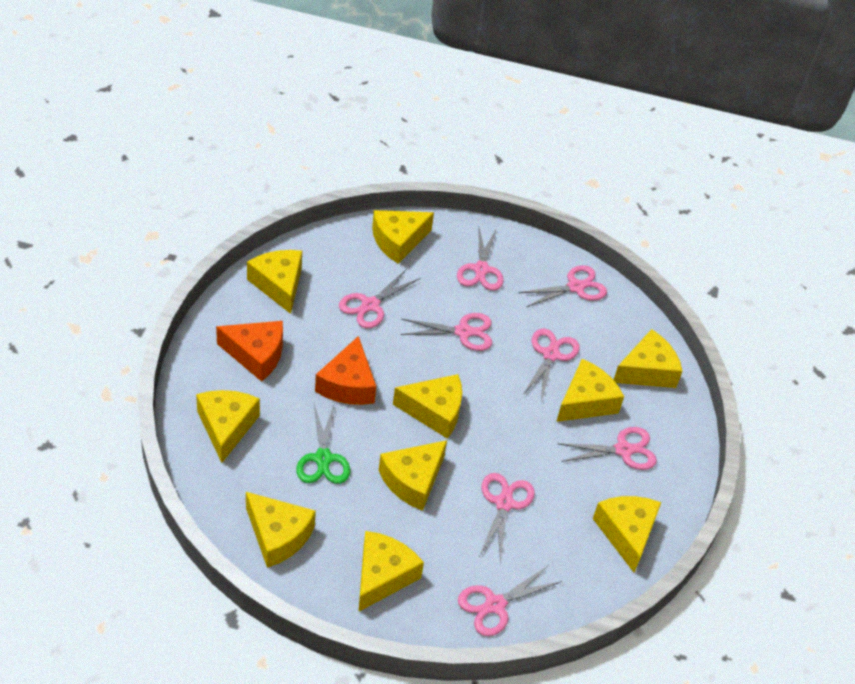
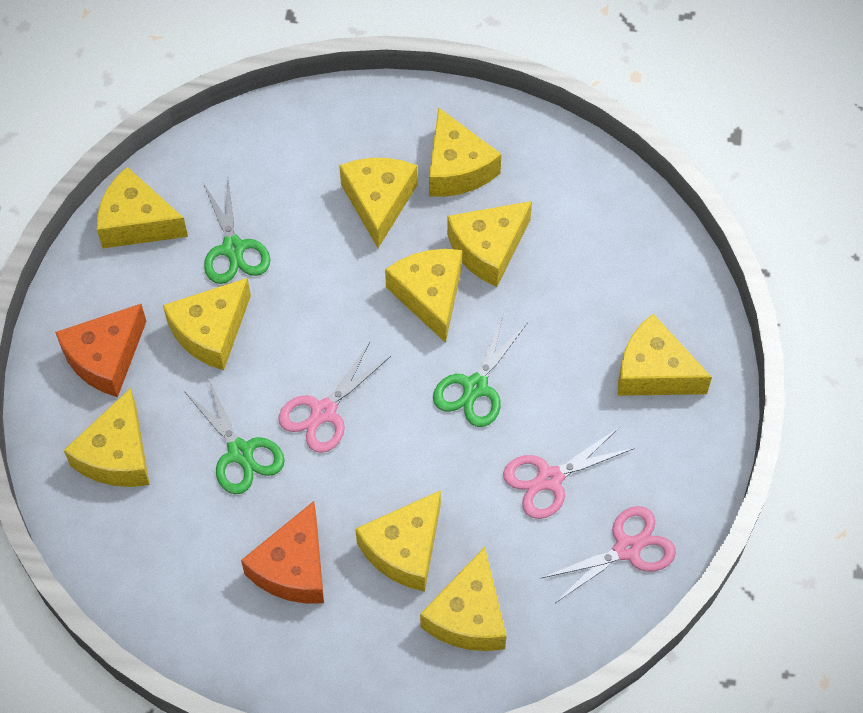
green scissors: [296,402,350,484] = 1 -> [184,378,285,494] [203,178,270,284] [433,315,527,427] = 3
pink scissors: [339,270,420,328] [401,313,492,351] [457,228,504,291] [458,565,562,636] [479,473,535,563] [518,265,607,307] [523,329,580,403] [557,427,657,470] = 8 -> [279,342,391,453] [503,427,635,519] [542,506,676,602] = 3

